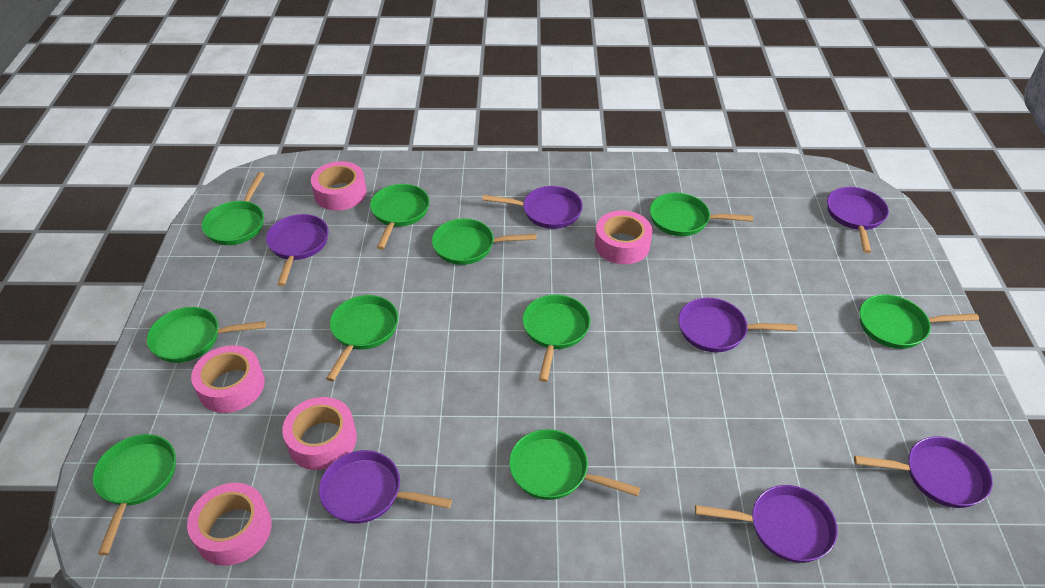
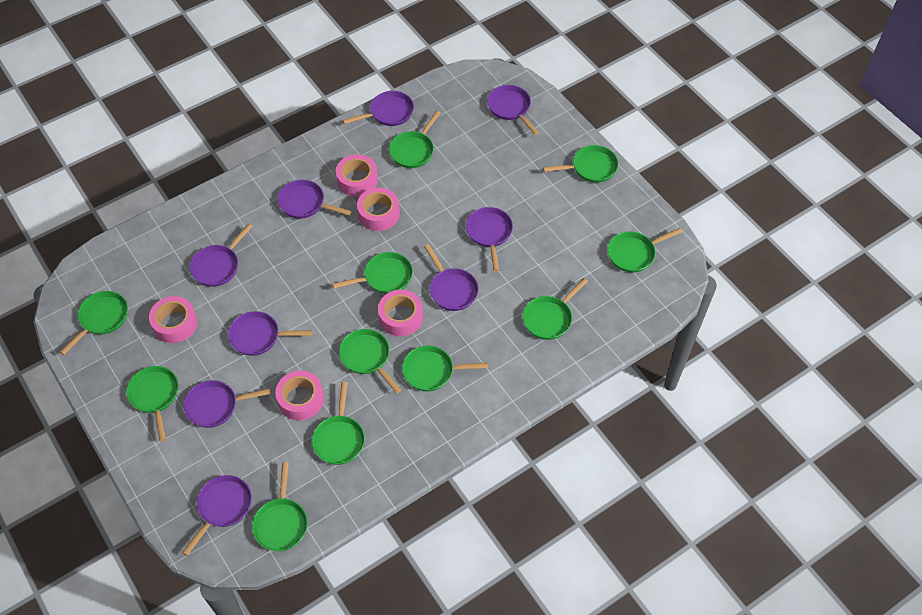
green pan: [93,434,176,555] [147,307,266,363] [202,172,264,245] [326,295,398,382] [370,184,430,250] [432,218,537,265] [509,429,640,500] [522,295,590,382] [650,193,753,236] [859,294,979,349] = 10 -> [60,291,128,355] [127,366,179,441] [252,462,308,551] [312,382,365,465] [332,252,413,294] [339,329,401,393] [389,110,441,168] [402,346,488,391] [523,278,588,340] [543,145,618,183] [608,228,682,272] = 11
purple pan: [266,214,329,286] [319,450,452,524] [482,186,583,229] [678,298,797,352] [695,485,838,563] [827,187,889,253] [854,437,993,508] = 7 -> [182,475,252,556] [184,380,271,428] [190,223,253,287] [228,311,313,356] [278,180,351,219] [343,91,414,126] [424,244,479,311] [466,207,513,272] [487,85,539,135] = 9

